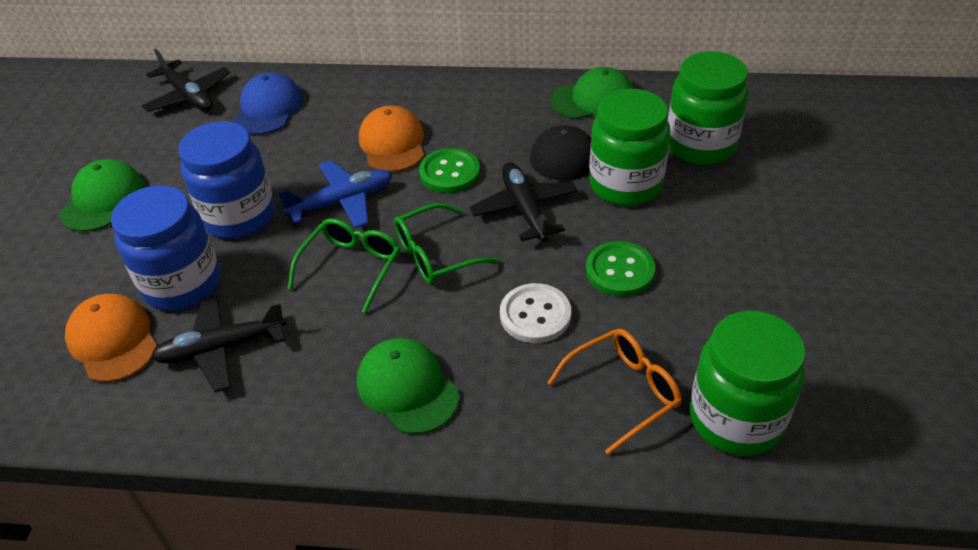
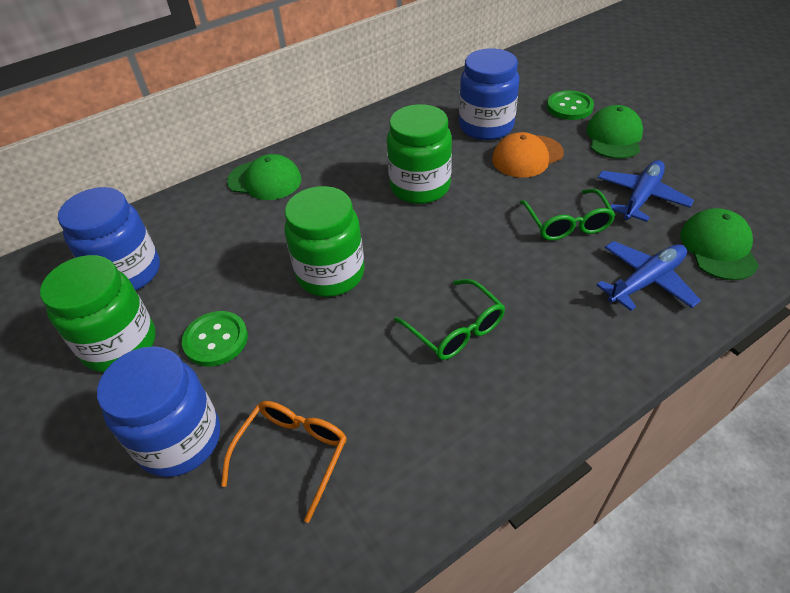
black cap: [519,123,591,181] = 1 -> none = 0
black plane: [142,49,230,112] [151,295,287,392] [470,162,578,242] = 3 -> none = 0
blue cap: [233,72,303,135] = 1 -> none = 0
blue jar: [111,185,220,311] [179,121,275,239] = 2 -> [58,187,160,290] [97,346,220,477] [459,48,520,140] = 3
blue plane: [278,160,393,228] = 1 -> [596,241,701,311] [598,160,694,222] = 2
orange cap: [65,294,157,382] [359,106,424,172] = 2 -> [492,132,564,178] = 1
white button: [500,283,571,343] = 1 -> none = 0

